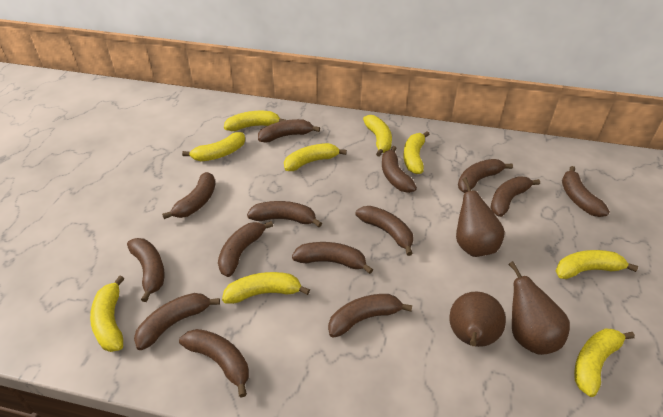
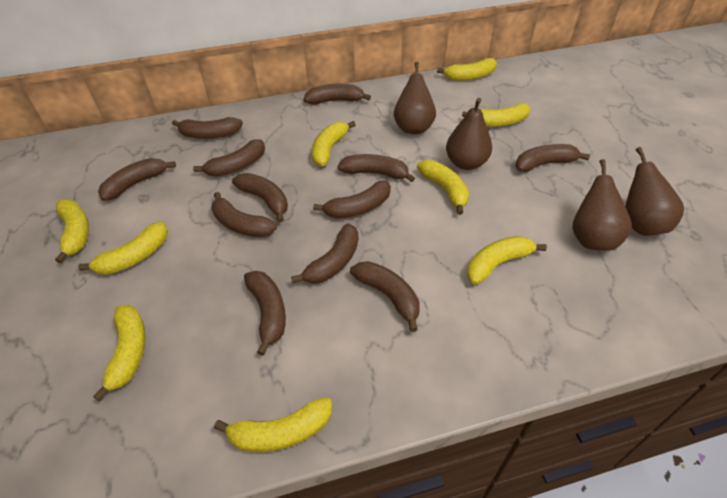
brown banana: [127,238,164,302] [134,293,220,350] [162,172,215,219] [179,329,249,398] [218,221,273,277] [247,201,322,227] [258,119,320,143] [292,242,373,274] [328,294,412,338] [355,206,413,256] [382,146,417,193] [458,159,513,193] [491,177,540,217] [562,166,610,217] = 14 -> [98,158,176,201] [172,117,243,139] [193,139,265,177] [212,192,277,237] [232,173,288,222] [244,271,286,356] [291,224,358,284] [304,84,371,104] [313,181,391,219] [338,154,415,182] [350,261,420,332] [515,144,590,172] = 12
brown pear: [449,291,506,347] [456,177,505,257] [508,261,570,355] = 3 -> [394,62,436,134] [446,98,492,170] [572,159,632,250] [625,147,684,236] = 4

